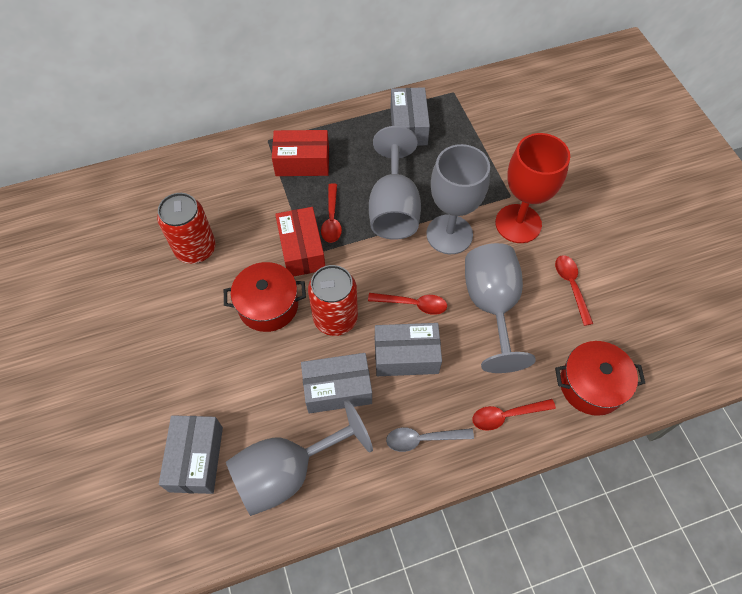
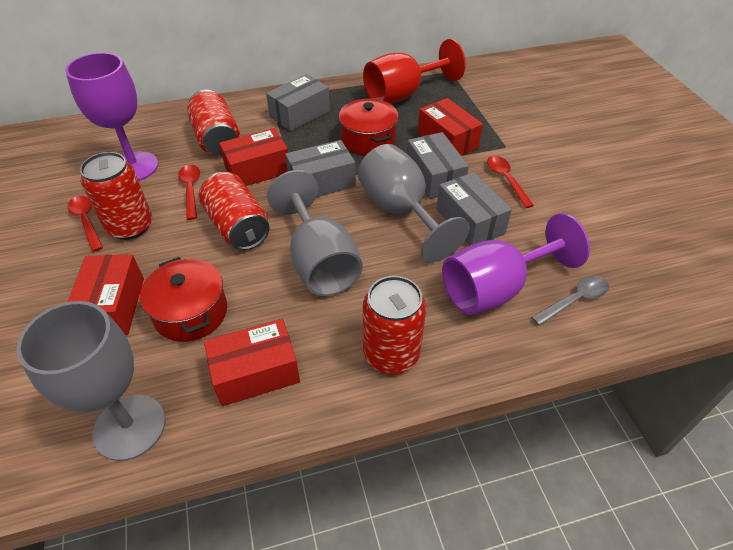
grey goblet: [226,400,373,516] [369,126,421,240] [426,144,490,254] [465,243,536,373] = 4 -> [16,301,166,461] [267,170,363,296] [358,144,470,262] = 3
purple goblet: none = 0 -> [65,52,158,181] [442,213,590,315] = 2
red box: [272,130,329,176] [275,207,325,276] = 2 -> [68,254,144,335] [204,319,300,406] [219,128,288,186] [418,98,483,156] = 4
red can: [157,193,216,264] [308,265,358,336] = 2 -> [80,152,152,240] [187,90,240,155] [198,172,270,250] [363,276,426,374] = 4
red spoon: [321,183,342,243] [368,293,447,315] [472,399,556,431] [555,256,593,326] = 4 -> [68,196,103,252] [178,164,200,220] [487,156,534,208] = 3

